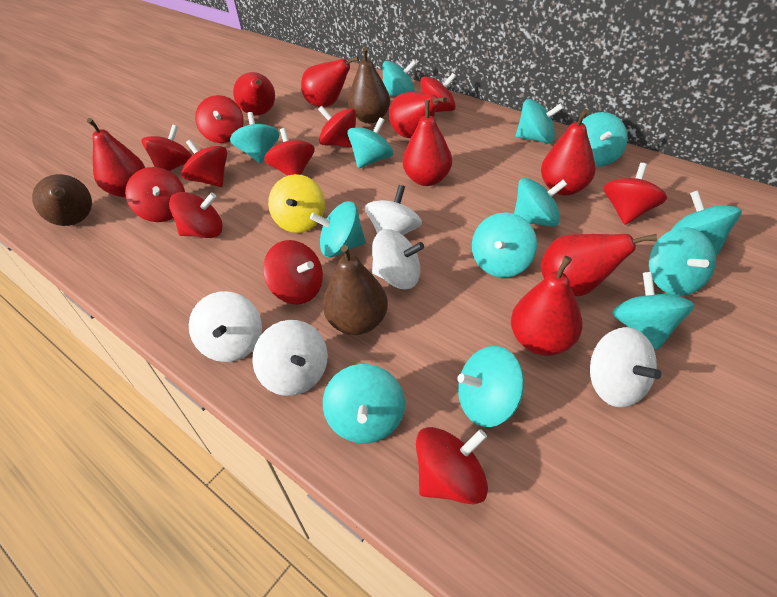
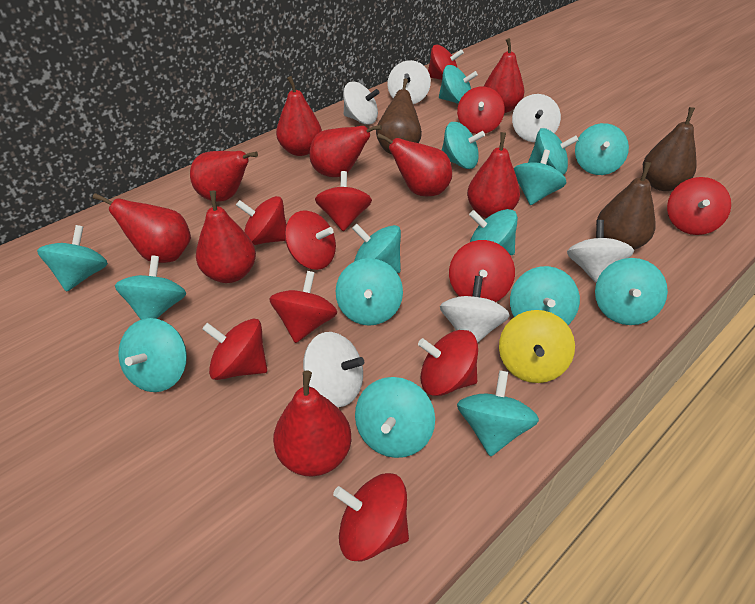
red pear: [87,118,145,197] [233,72,275,115] [301,56,359,107] [389,92,447,138] [403,100,452,186] [511,256,582,356] [541,109,595,195] [541,234,657,296] = 8 -> [93,193,191,263] [190,151,258,202] [196,191,256,283] [273,370,351,477] [276,76,322,156] [309,125,382,177] [377,133,452,196] [467,132,520,218] [484,38,524,113] = 9
turquoise spinning top: [230,112,280,164] [310,201,366,257] [323,364,405,444] [347,118,393,168] [383,60,417,96] [457,346,524,427] [472,212,537,277] [514,178,567,227] [516,99,563,144] [582,112,628,167] [612,272,694,350] [649,227,716,296] [671,190,742,255] = 13 -> [37,225,108,292] [115,255,186,320] [118,318,187,392] [336,258,403,326] [352,224,401,273] [355,377,435,458] [439,65,478,104] [442,122,485,169] [457,370,539,456] [469,209,518,255] [510,266,580,325] [514,150,567,205] [528,128,578,175] [575,123,629,175] [595,258,668,325] = 15
white spinning top: [189,291,262,362] [252,320,328,396] [365,185,422,235] [372,229,424,289] [590,327,661,407] = 5 -> [303,332,364,407] [343,82,379,125] [387,60,431,104] [440,276,510,343] [512,94,561,142] [567,220,634,283] = 6

